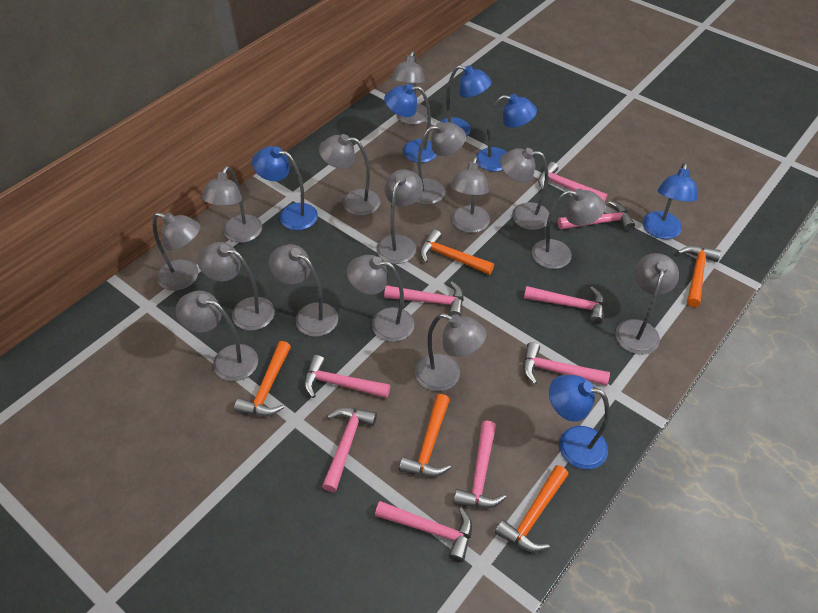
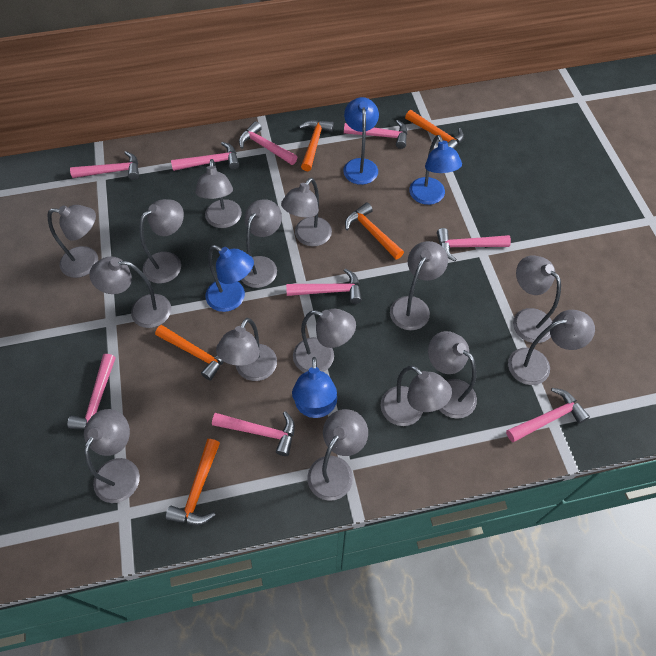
blue lamp: [252,146,318,230] [384,84,437,163] [440,65,492,137] [476,94,537,172] [549,375,610,469] [643,163,698,239] = 6 -> [206,245,254,312] [292,357,337,418] [343,97,379,185] [409,135,462,205] = 4

